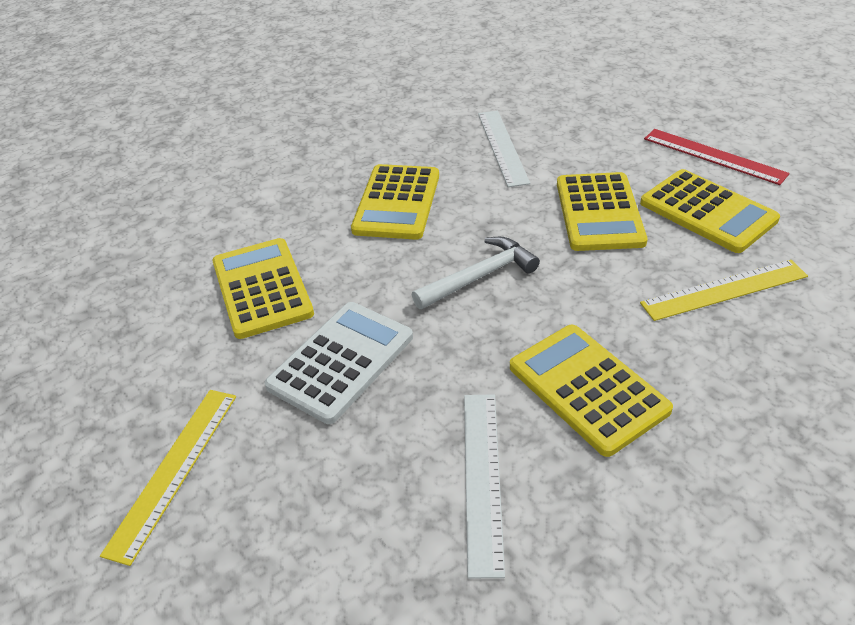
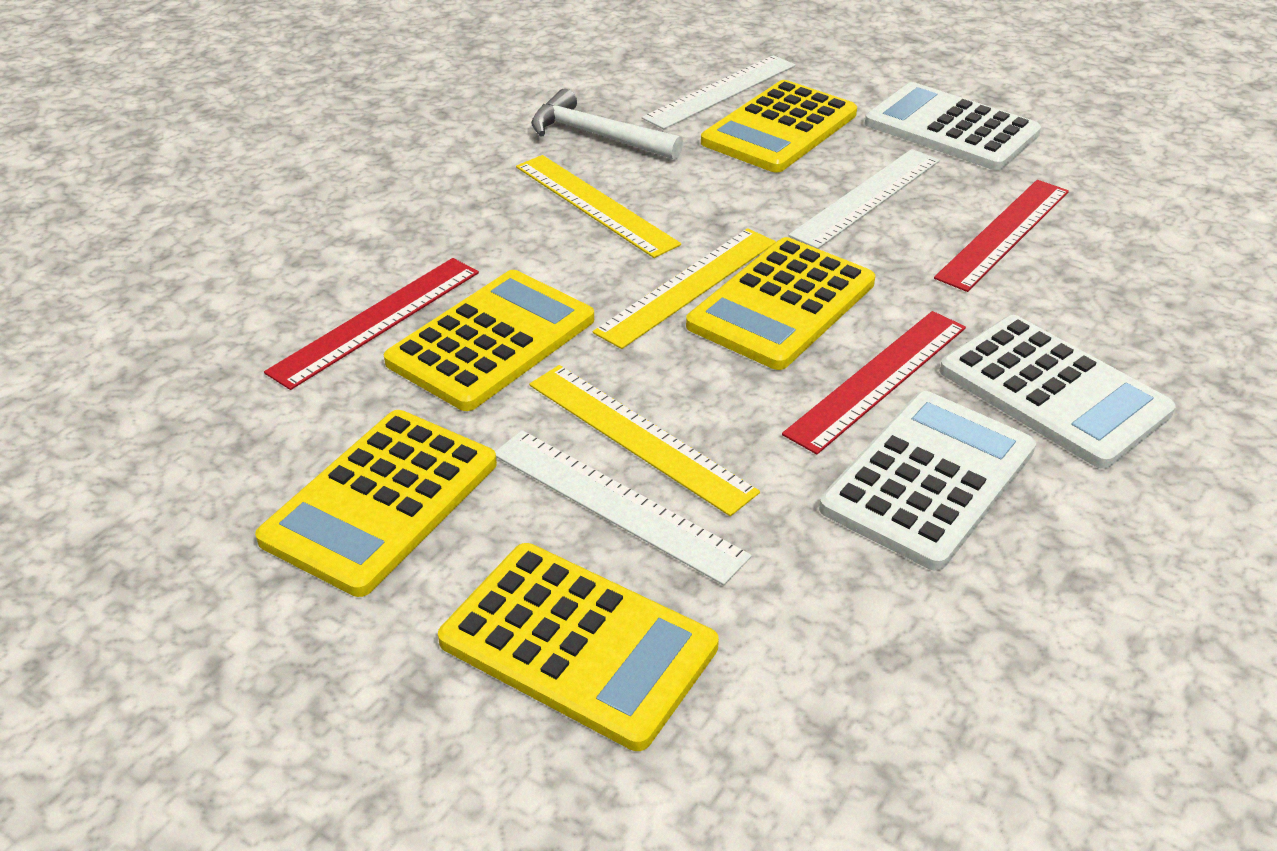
red ruler: [644,129,790,185] = 1 -> [264,258,479,390] [782,311,966,454] [934,180,1069,292] = 3
white calculator: [265,302,413,424] = 1 -> [819,391,1036,571] [865,82,1041,170] [940,315,1176,469] = 3
white ruler: [464,394,505,578] [478,111,530,187] = 2 -> [495,430,752,585] [642,55,795,129] [788,149,940,249] = 3
yellow ruler: [100,390,236,566] [640,260,808,321] = 2 -> [516,155,681,258] [529,365,760,516] [593,228,776,349] = 3

